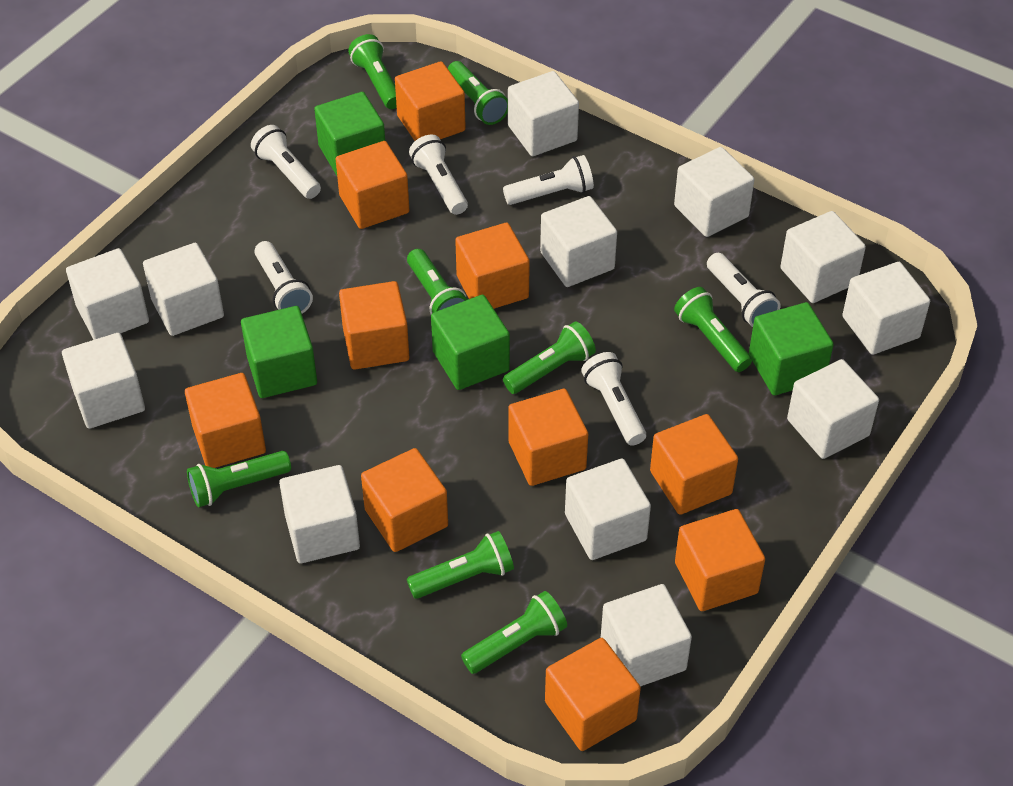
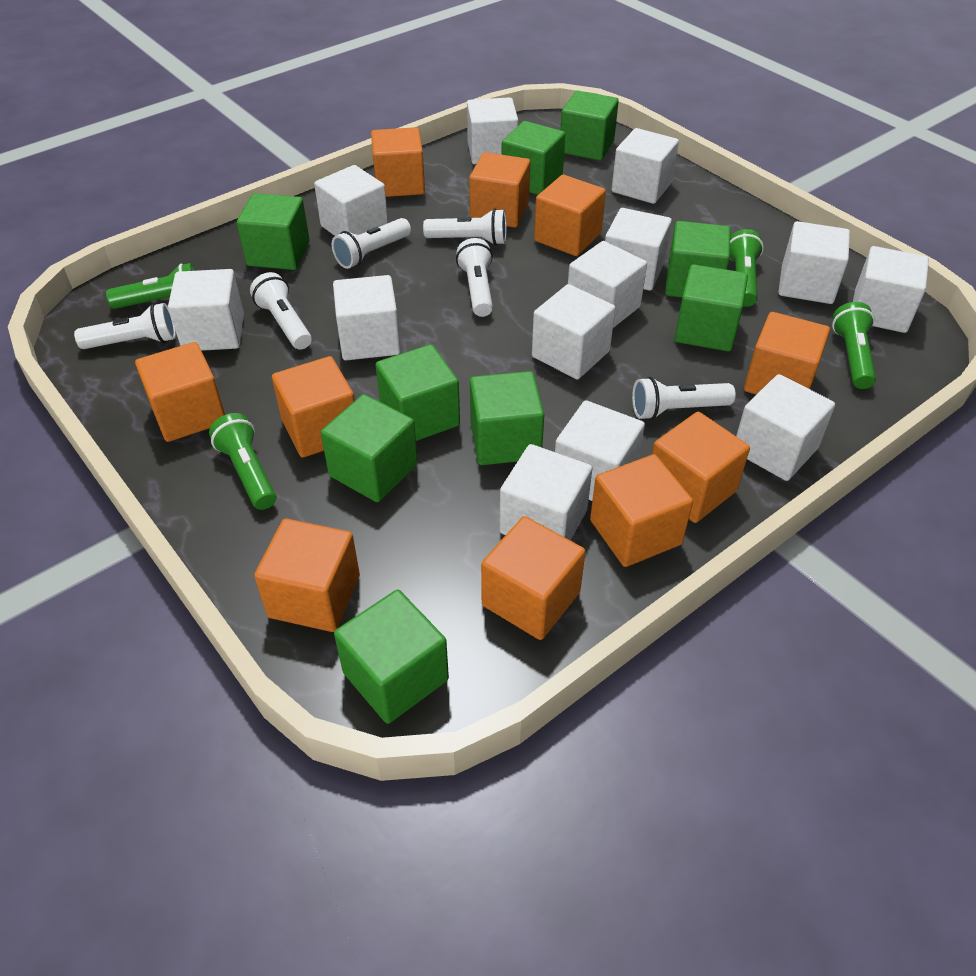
green cube: [241,306,317,398] [314,92,385,176] [431,295,510,390] [749,302,834,395] = 4 -> [237,193,310,270] [321,394,418,502] [334,590,449,724] [376,344,460,441] [470,371,544,465] [501,121,565,195] [560,91,619,161] [665,221,731,298] [674,264,748,351] = 9
green flashlight: [187,451,291,507] [348,34,397,109] [407,249,467,314] [407,531,514,599] [448,61,508,125] [461,591,567,674] [503,321,596,394] [674,287,752,372] = 8 -> [106,263,196,309] [209,413,276,510] [730,229,764,307] [832,302,876,389] = 4
white cube: [62,333,145,429] [66,248,149,340] [143,243,224,336] [279,465,360,563] [508,71,579,156] [540,196,617,287] [565,458,651,560] [601,584,692,687] [674,147,755,237] [780,211,866,303] [787,359,879,459] [842,262,930,355] = 12 -> [168,269,244,351] [314,165,388,236] [333,275,401,360] [467,97,518,164] [499,444,592,541] [532,284,615,379] [555,400,645,501] [568,241,647,328] [605,208,672,291] [612,128,679,204] [736,374,835,481] [778,221,850,304] [853,246,929,333] = 13

